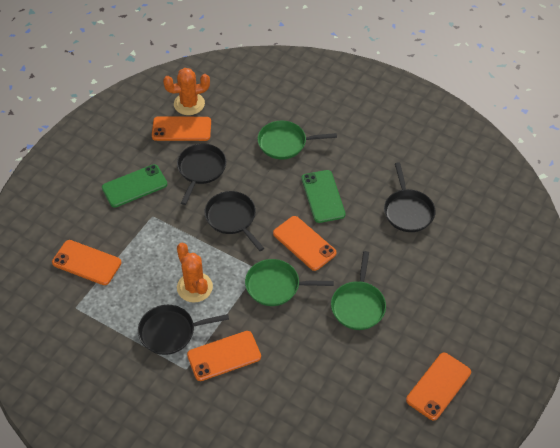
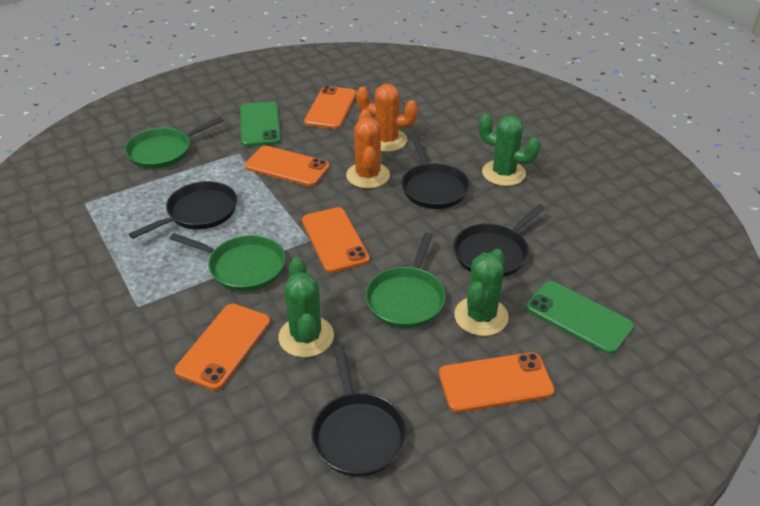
green cactus: none = 0 -> [278,257,334,358] [454,249,509,336] [478,113,541,186] = 3

